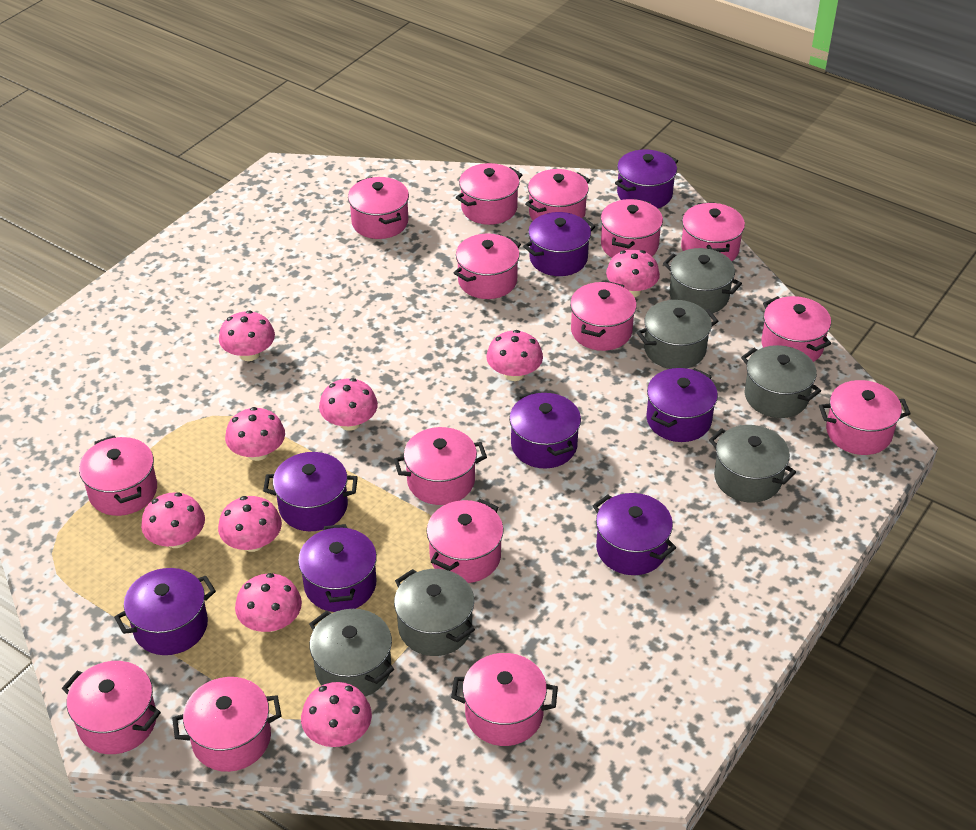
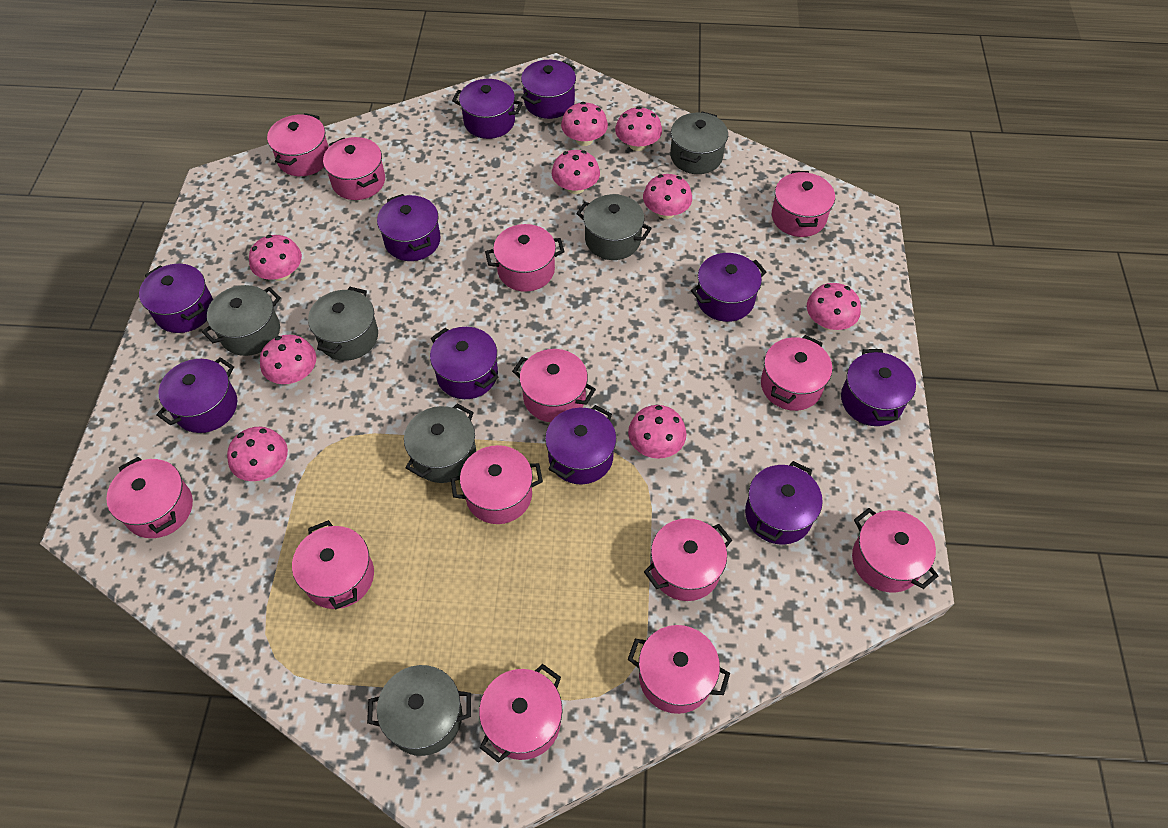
pink pot: [62,661,161,754] [79,436,157,516] [172,677,281,772] [348,177,409,239] [394,427,487,505] [427,499,503,583] [451,653,558,746] [454,233,521,299] [456,163,522,225] [525,169,590,221] [570,281,637,351] [601,199,663,258] [681,202,745,261] [761,296,831,362] [819,380,911,455] = 15 -> [106,457,193,538] [267,113,329,176] [292,520,374,609] [323,137,385,200] [451,445,543,524] [479,664,563,763] [485,224,565,292] [512,349,596,422] [627,625,730,714] [644,518,732,601] [761,335,832,411] [772,171,835,237] [852,508,939,593] = 13
purple pot: [114,568,216,655] [263,452,358,531] [298,524,377,612] [509,391,581,468] [523,212,595,276] [593,493,676,575] [615,149,678,209] [646,368,718,442] = 8 -> [139,264,213,333] [156,357,237,433] [377,194,441,261] [430,327,499,399] [452,79,523,139] [521,60,576,119] [545,405,616,484] [691,253,766,322] [745,461,823,545] [841,349,916,426] = 10

